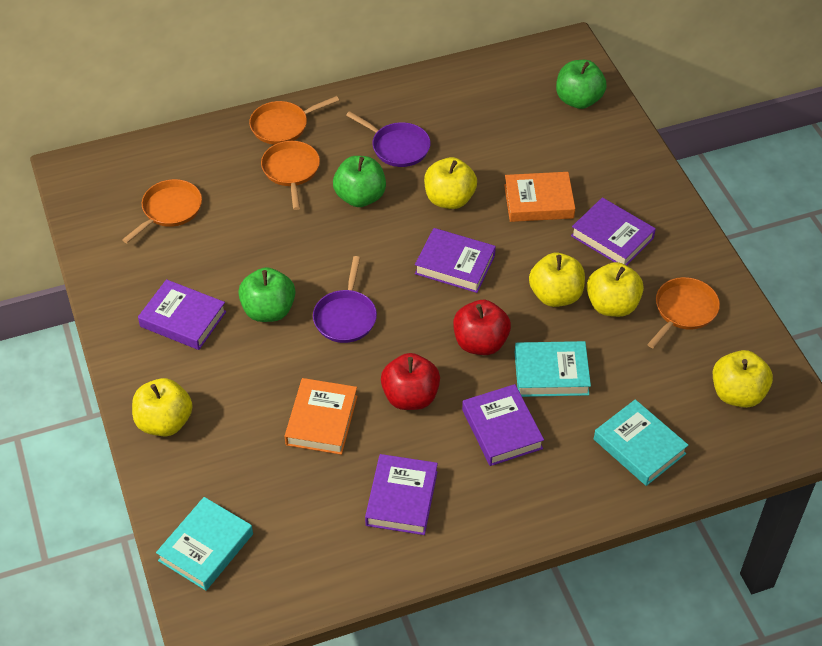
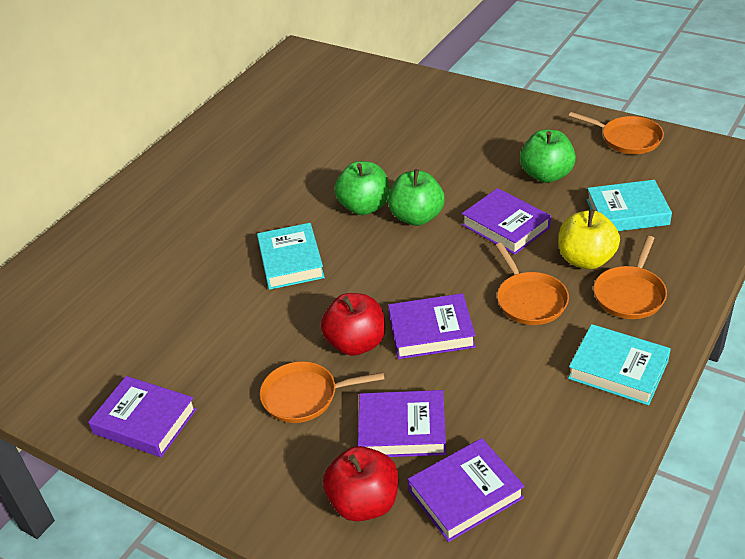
orange book: [285,378,358,455] [504,172,575,222] = 2 -> none = 0
purple pan: [313,256,377,343] [346,111,431,167] = 2 -> none = 0
yellow apple: [132,378,193,436] [424,157,477,209] [529,253,585,307] [587,262,644,317] [713,350,773,408] = 5 -> [559,209,620,269] = 1

